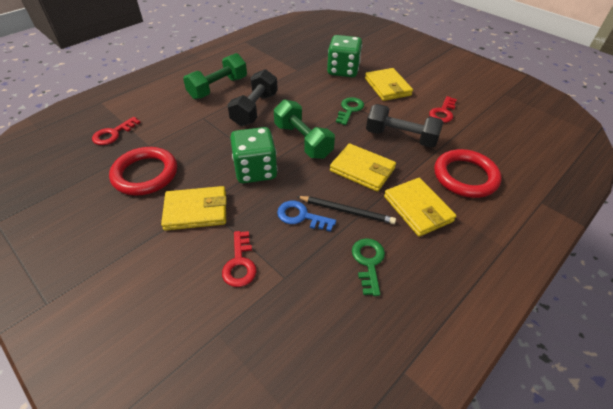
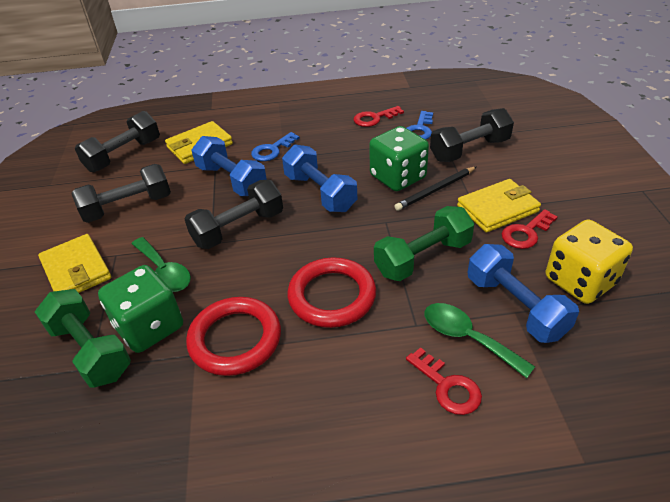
black dumbbell: [227,69,278,126] [366,104,443,148] = 2 -> [71,164,171,223] [75,111,160,172] [185,180,283,249] [430,108,514,162] = 4
blue dumbbell: none = 0 -> [191,136,267,196] [282,144,357,212] [468,244,579,343] = 3
blue key: [277,200,336,232] = 1 -> [251,132,300,161] [407,111,433,140] = 2
green key: [336,97,364,125] [352,238,385,296] = 2 -> none = 0
green spoon: none = 0 -> [132,237,191,292] [425,303,535,378] = 2
yellow dice: none = 0 -> [546,219,633,304] = 1
yellow wallet: [161,186,227,231] [330,144,396,192] [365,68,413,101] [384,178,456,237] = 4 -> [38,234,111,293] [165,121,233,164] [457,179,541,233] = 3

